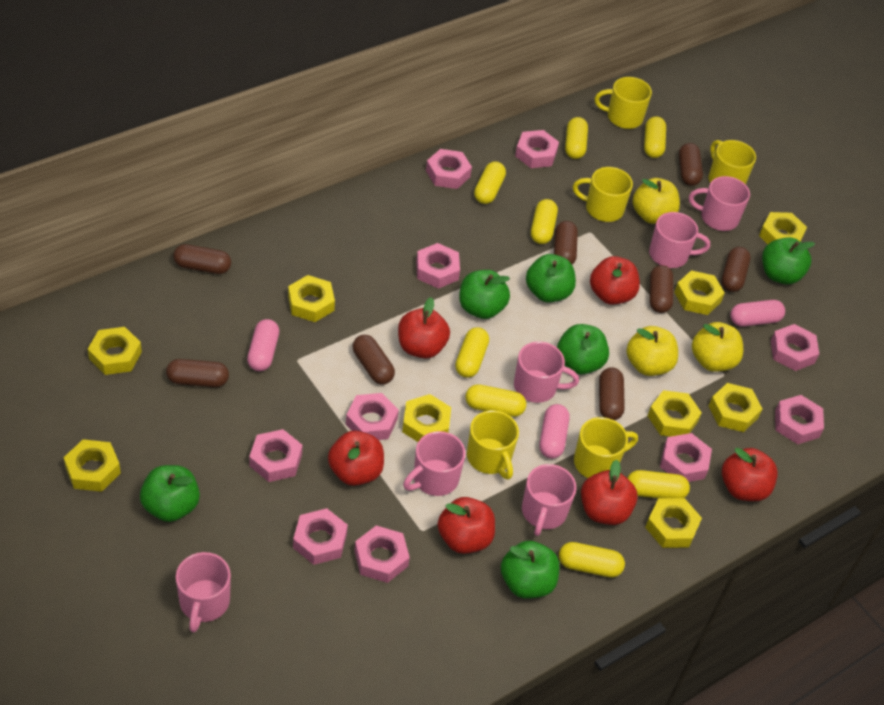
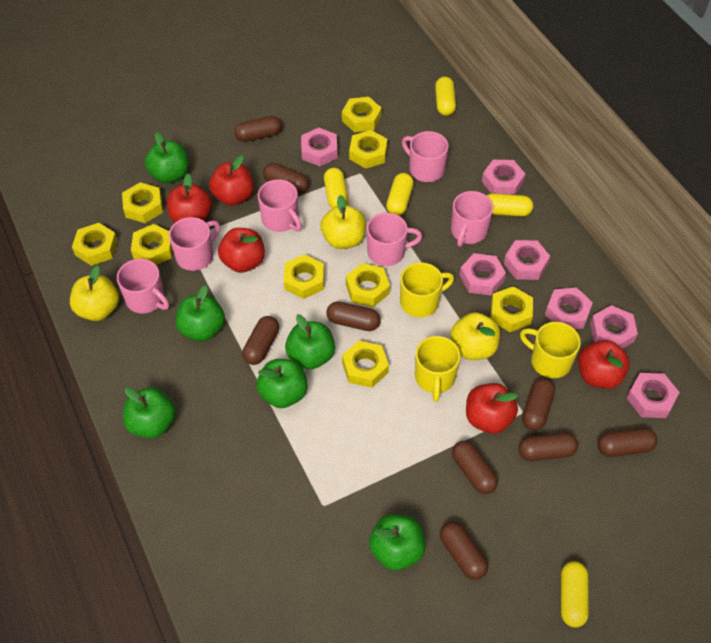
brown capsule: [166,359,229,387] [173,244,231,274] [353,335,395,384] [554,221,578,265] [599,367,625,420] [650,265,673,313] [679,143,703,186] [722,247,750,292] = 8 -> [234,116,282,142] [242,316,279,365] [263,163,309,194] [326,301,381,331] [440,522,488,580] [452,441,498,494] [518,432,578,461] [522,378,555,431] [598,428,657,457] = 9
pink capsule: [247,319,279,371] [540,404,569,459] [730,300,785,327] = 3 -> none = 0
pink nut: [249,429,302,482] [293,508,348,565] [346,393,399,440] [354,525,410,583] [416,243,460,289] [426,149,472,189] [515,130,559,168] [660,433,712,482] [771,324,819,371] [775,395,824,444] = 10 -> [301,128,338,166] [460,253,506,296] [482,160,525,195] [504,240,550,280] [545,287,593,329] [590,305,638,349] [627,373,680,418] = 7
red apple: [328,431,384,486] [398,297,450,358] [438,497,495,554] [581,460,638,525] [590,256,640,305] [722,448,778,501] = 6 -> [167,173,212,223] [209,155,254,206] [218,228,265,273] [466,383,518,434] [578,340,630,389] = 5
yellow capsule: [455,327,489,378] [466,384,526,417] [474,161,506,204] [531,199,558,244] [559,542,625,577] [565,117,588,159] [627,470,690,498] [644,117,666,158] = 8 -> [324,168,349,208] [386,173,414,215] [435,77,456,116] [486,193,533,216] [561,561,589,628] = 5
yellow mug: [467,410,519,480] [573,167,633,222] [574,417,638,478] [595,77,652,129] [709,140,756,184] = 5 -> [400,262,454,317] [415,336,460,402] [520,322,581,378] = 3

